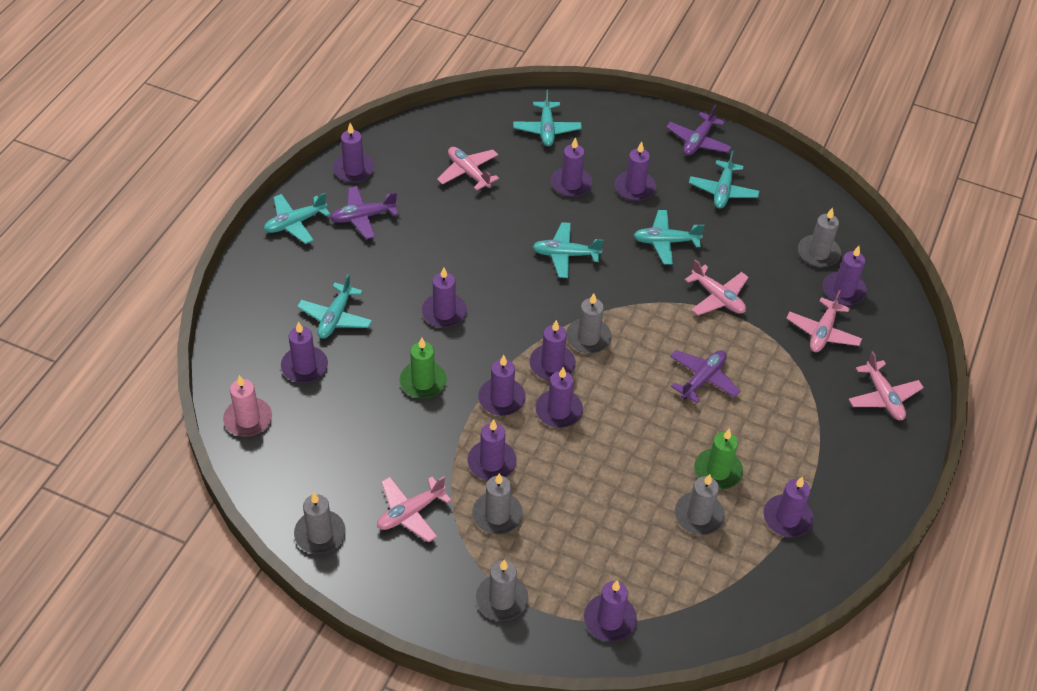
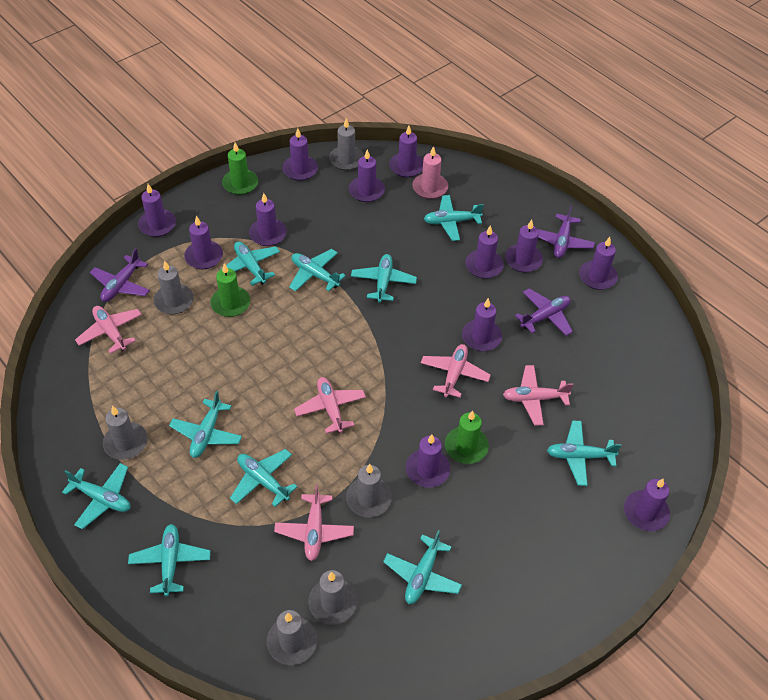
green candle: [400,338,447,398] [694,428,743,489] = 2 -> [210,263,250,317] [222,142,258,195] [445,410,489,464] = 3
turquoise plane: [264,193,330,244] [297,274,372,339] [513,89,582,146] [533,222,603,278] [633,210,704,265] [689,151,760,209] = 6 -> [62,463,130,529] [128,524,211,596] [169,391,242,458] [220,241,280,286] [230,449,297,507] [289,249,346,292] [351,254,417,303] [383,530,462,604] [424,195,484,241] [547,420,622,486] = 10

